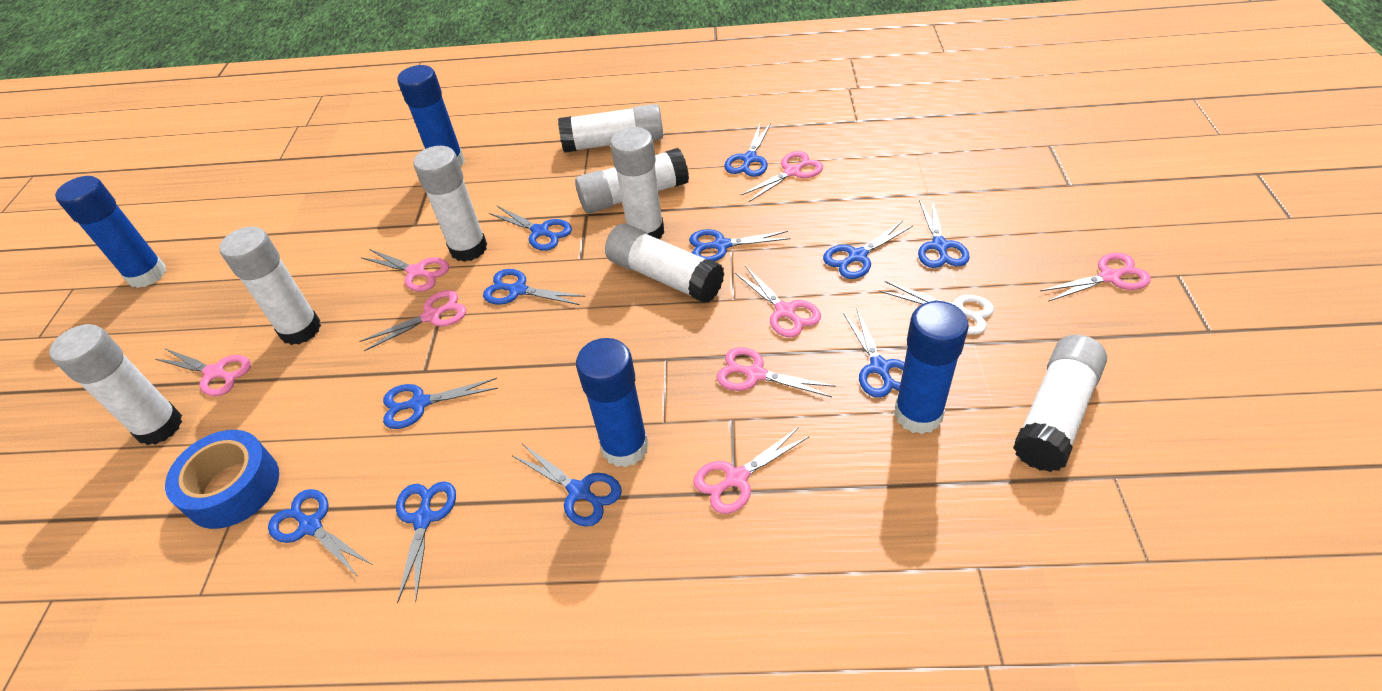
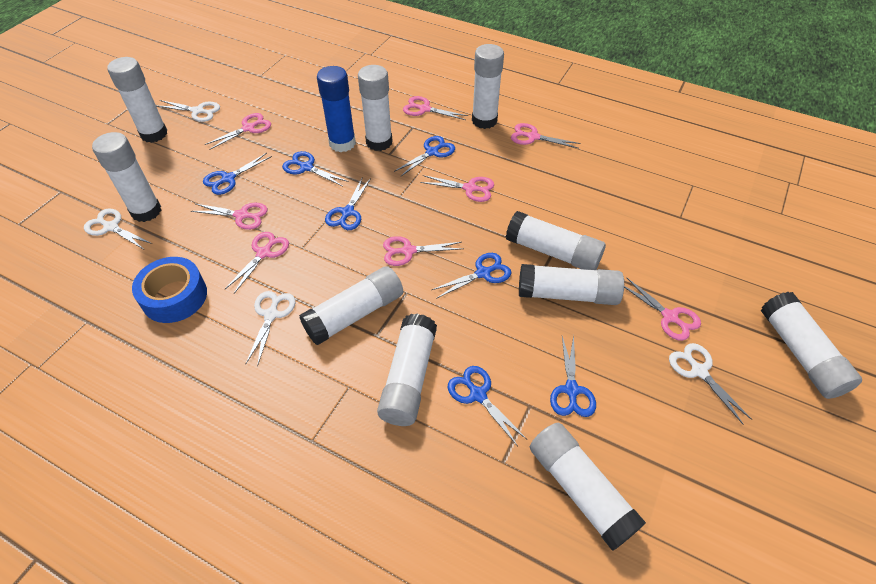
blue glue stick: [55,176,166,288] [397,65,465,167] [576,338,649,467] [894,301,969,434] = 4 -> [317,66,356,152] = 1
blue scissors: [268,489,371,577] [383,378,498,429] [396,481,456,603] [483,269,585,305] [489,205,572,251] [513,444,622,527] [689,229,791,262] [724,123,771,177] [823,221,913,279] [843,310,905,398] [918,199,970,268] = 11 -> [203,153,272,195] [282,151,349,187] [325,178,371,230] [394,136,455,177] [432,253,511,299] [447,366,527,446] [550,335,596,417] = 7
white glue stick: [49,324,182,445] [219,227,321,345] [414,146,487,262] [558,104,663,153] [575,148,689,214] [605,224,725,303] [610,127,664,239] [1013,335,1107,472] = 8 -> [92,132,161,222] [107,57,168,143] [299,266,403,345] [358,65,392,151] [377,314,437,426] [472,44,504,129] [506,211,606,270] [519,264,624,305] [530,423,646,551] [761,292,862,399] = 10
white scissors: [879,281,994,335] = 1 -> [84,209,152,249] [157,100,220,122] [246,291,296,367] [669,343,752,425] = 4

